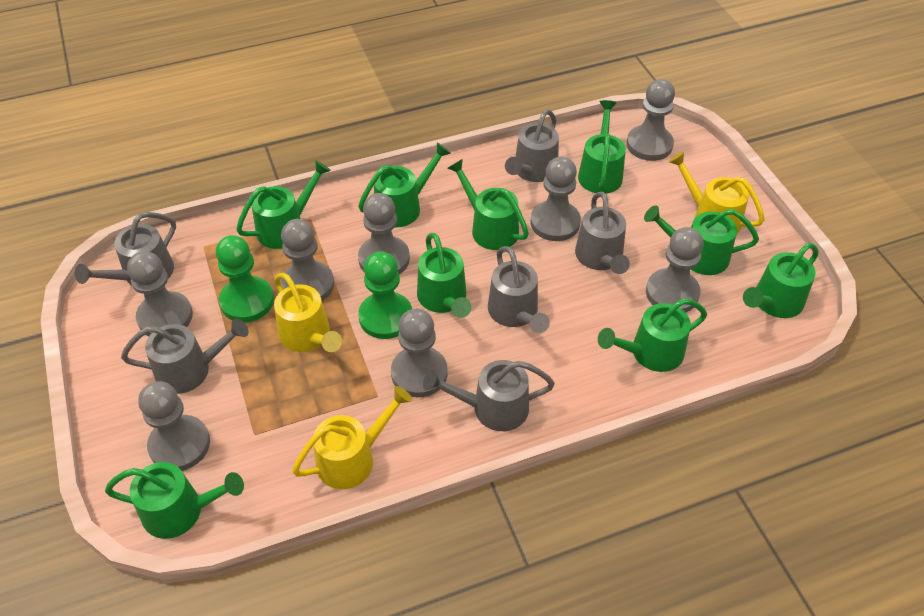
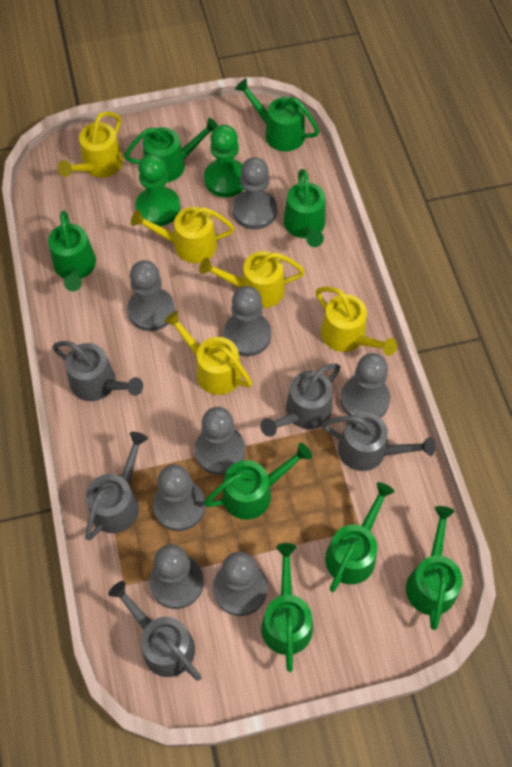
green watering can: [105,462,244,539] [236,160,331,249] [358,142,451,227] [417,233,471,318] [448,159,529,250] [578,100,626,194] [598,299,707,372] [644,206,759,275] [743,243,818,318] = 9 -> [48,210,96,291] [124,118,218,182] [204,443,312,520] [235,78,319,151] [261,543,313,672] [284,169,325,247] [325,482,395,592] [406,506,463,630] = 8
grey watering can: [75,212,176,285] [121,318,249,394] [423,360,555,431] [488,246,550,333] [505,109,559,182] [575,192,630,274] = 6 -> [52,341,143,401] [85,432,148,541] [108,581,201,681] [260,364,341,437] [321,412,435,471] = 5
yellow watering can: [274,273,342,352] [292,386,412,489] [668,152,765,235] = 3 -> [58,111,123,177] [131,207,235,263] [164,311,252,395] [199,251,305,308] [316,287,397,356] = 5

